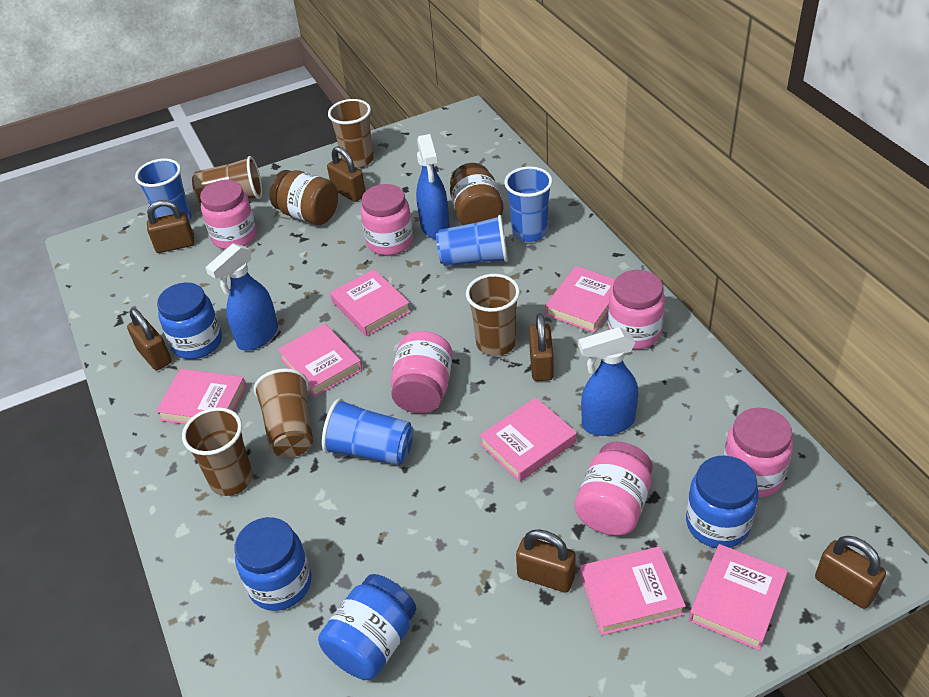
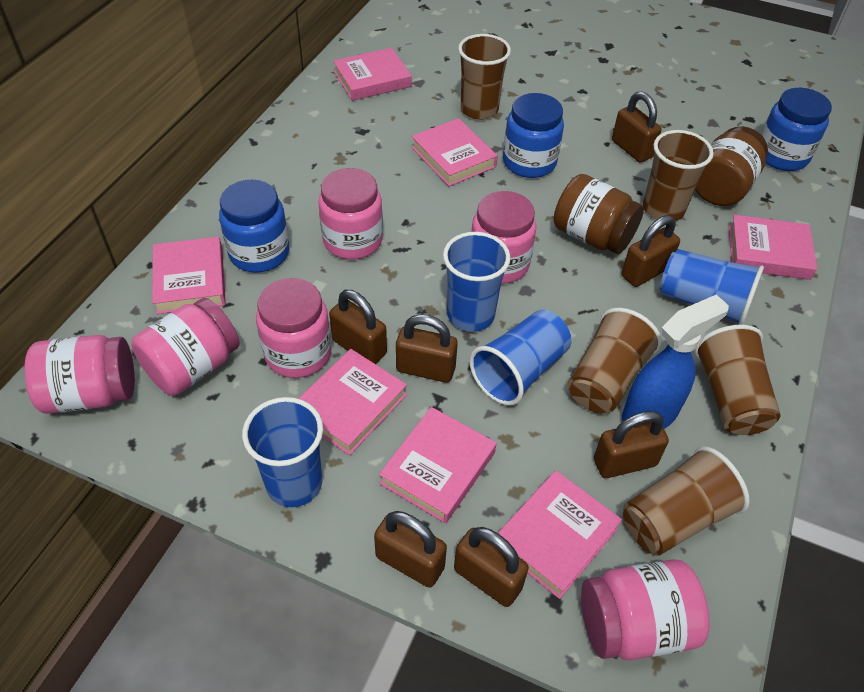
blue jar: [157,282,222,359] [234,517,311,611] [318,574,416,680] [686,456,759,548] = 4 -> [219,180,289,273] [503,93,564,178] [761,88,832,171] = 3
blue spray bottle: [205,243,278,351] [416,134,449,239] [578,327,638,436] = 3 -> [622,294,729,429] = 1
brown padlock: [127,308,172,370] [147,200,195,253] [327,146,366,202] [516,529,576,593] [529,313,554,381] [815,536,886,609] = 6 -> [329,290,387,364] [374,511,447,588] [396,314,458,383] [454,527,529,607] [594,411,669,478] [612,91,662,162] [622,215,680,287] = 7

